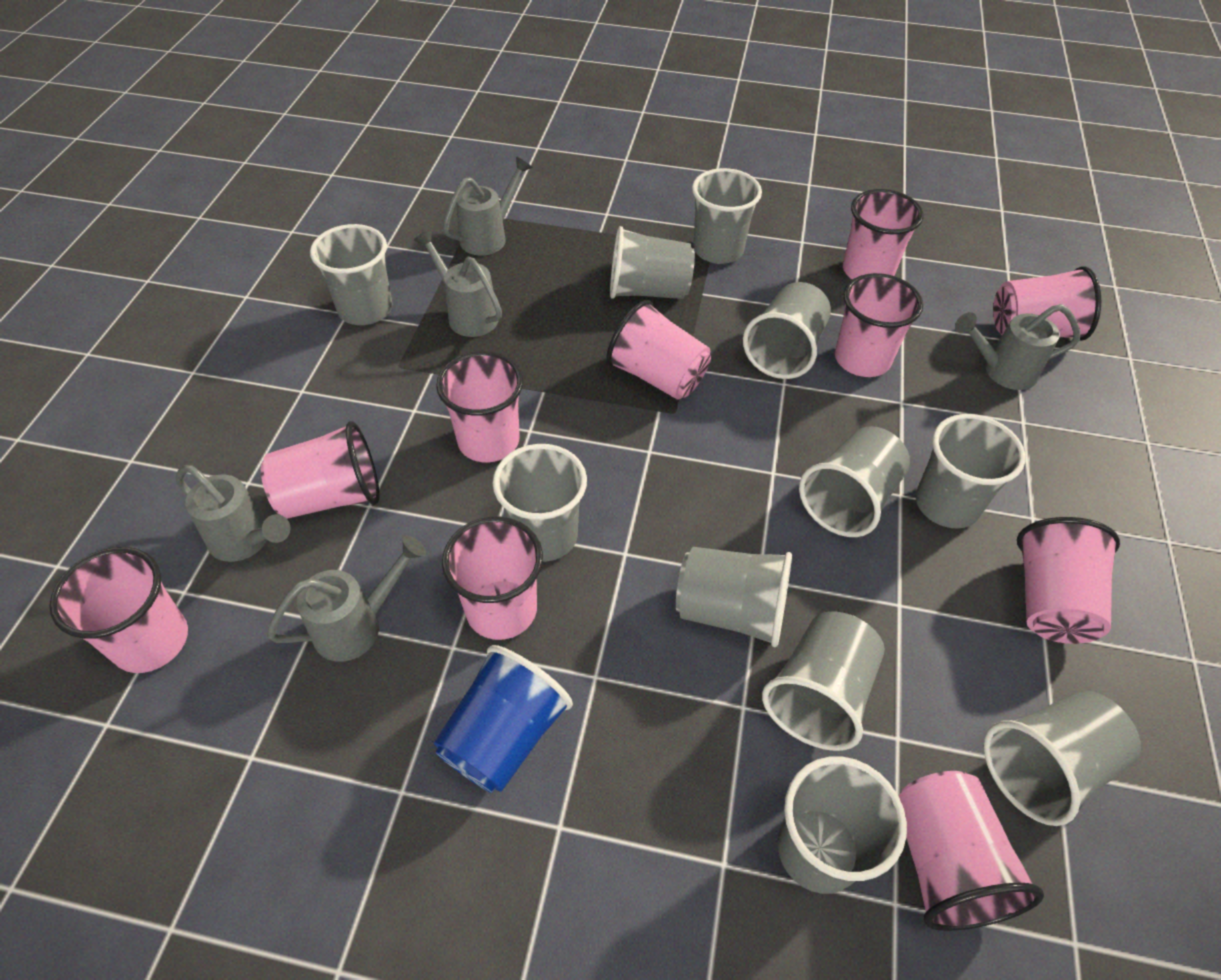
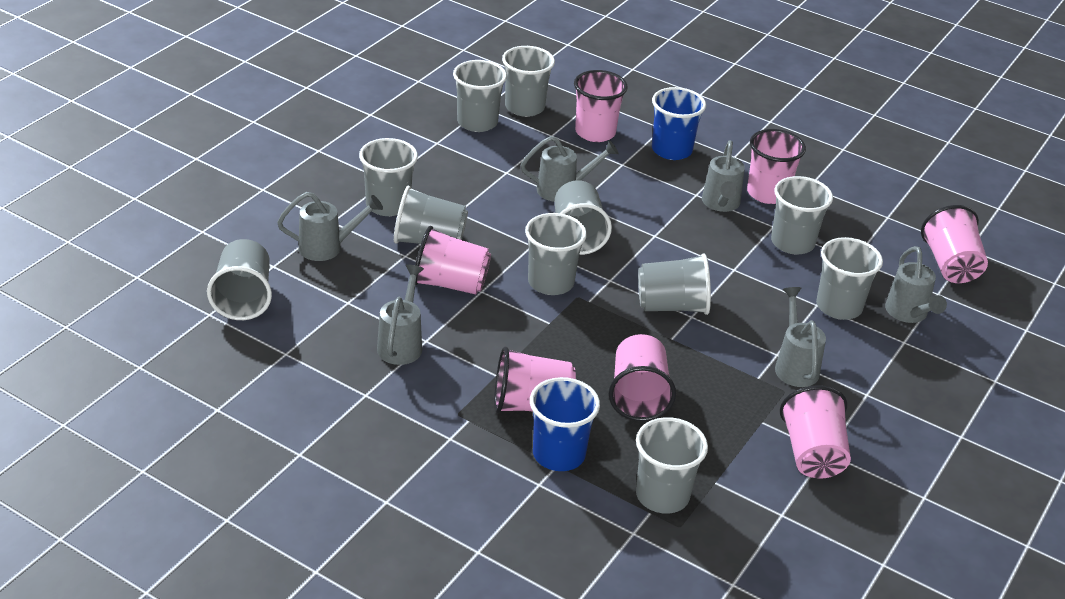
blue cup: [434,645,573,793] = 1 -> [530,377,600,471] [652,87,706,160] = 2
grey watering can: [176,465,291,562] [267,536,426,662] [414,229,502,337] [443,156,533,255] [955,304,1080,390] = 5 -> [277,192,383,261] [377,265,424,365] [521,136,619,202] [702,140,745,212] [775,287,826,387] [885,246,947,323] = 6
pink cup: [49,547,188,673] [261,421,380,519] [436,351,523,462] [442,517,543,640] [607,300,711,400] [835,273,923,377] [843,189,923,280] [898,771,1044,931] [993,266,1101,341] [1017,517,1120,644] = 10 -> [415,226,491,294] [494,346,576,413] [574,70,628,142] [609,334,676,421] [747,129,806,204] [780,385,851,479] [921,205,988,283] = 7

